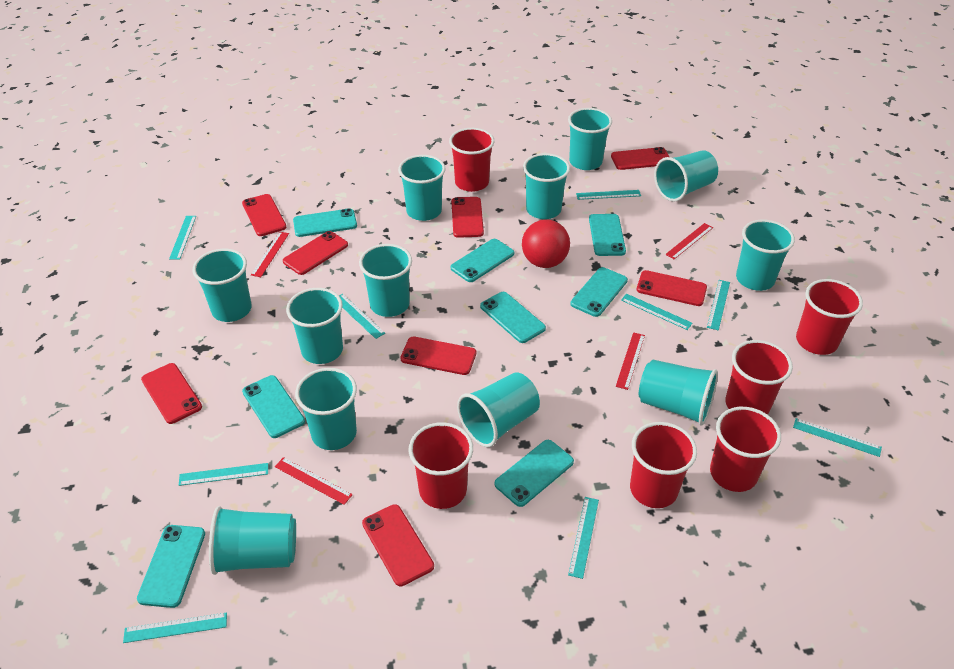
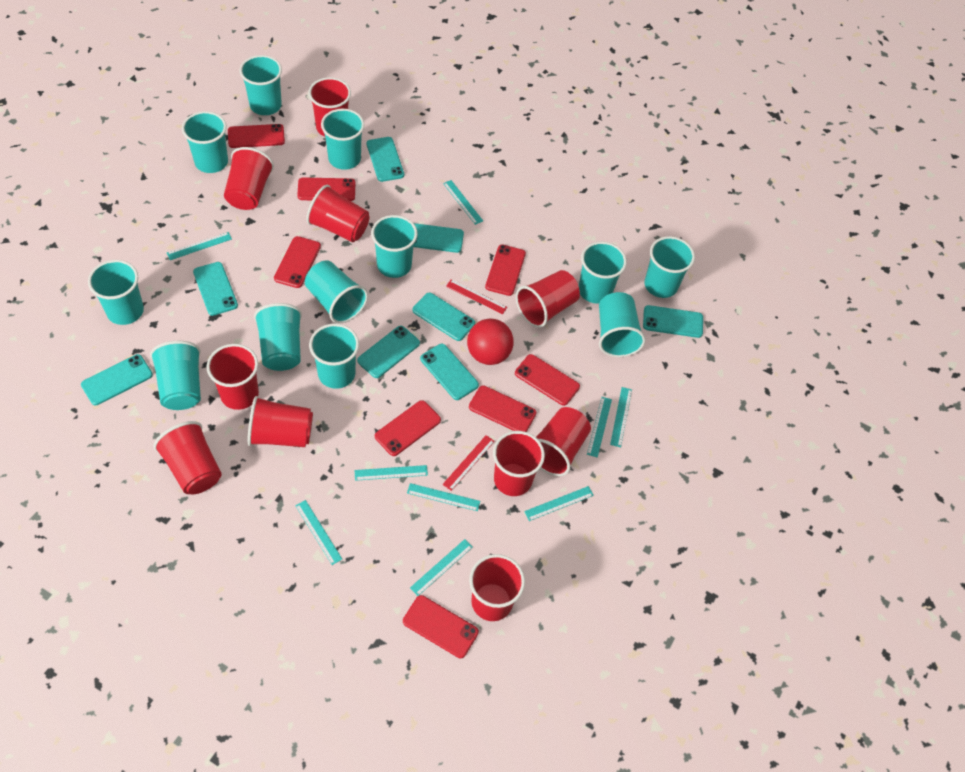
red cup: [409,422,473,509] [449,128,495,192] [630,422,697,508] [710,407,781,492] [726,340,793,415] [796,279,863,355] = 6 -> [153,421,222,495] [207,344,259,410] [224,147,274,210] [248,396,313,447] [306,185,370,242] [308,77,351,136] [469,554,525,621] [493,431,545,496] [516,270,580,328] [536,407,591,476] = 10
red ruler: [251,232,289,277] [275,457,353,505] [616,332,645,390] [665,223,713,259] = 4 -> [443,435,495,491] [446,280,507,314] = 2

